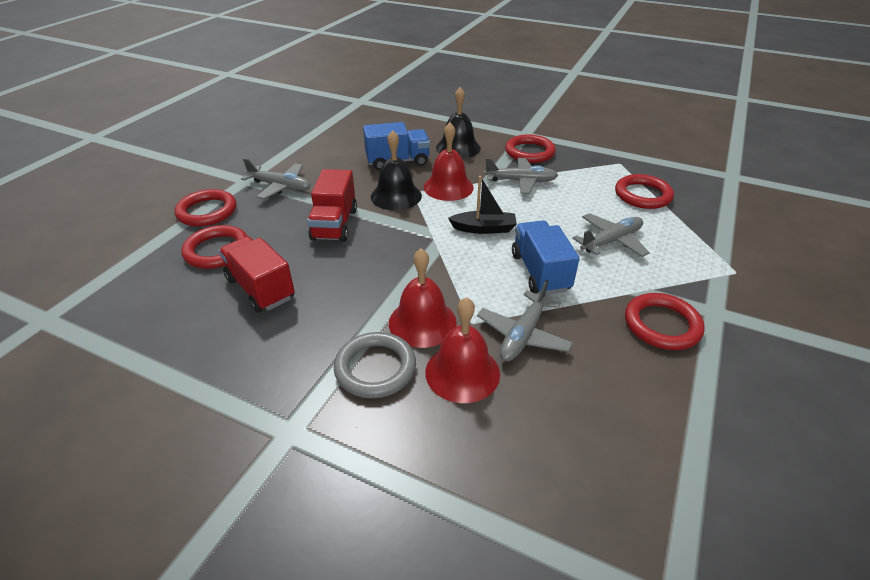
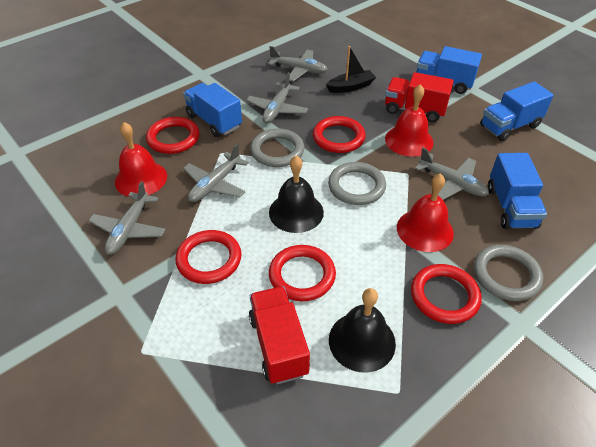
blue truck: [363,122,430,170] [512,220,580,295] = 2 -> [183,83,242,137] [416,46,482,94] [480,82,554,141] [488,153,547,229] = 4
grey plane: [241,158,311,199] [477,280,573,361] [484,158,558,194] [573,213,650,257] = 4 -> [88,181,166,255] [183,144,249,202] [246,72,308,123] [268,46,328,82] [415,148,489,200] = 5
grey ring: [334,332,416,398] = 1 -> [250,129,304,167] [328,162,386,205] [474,245,543,301] = 3

